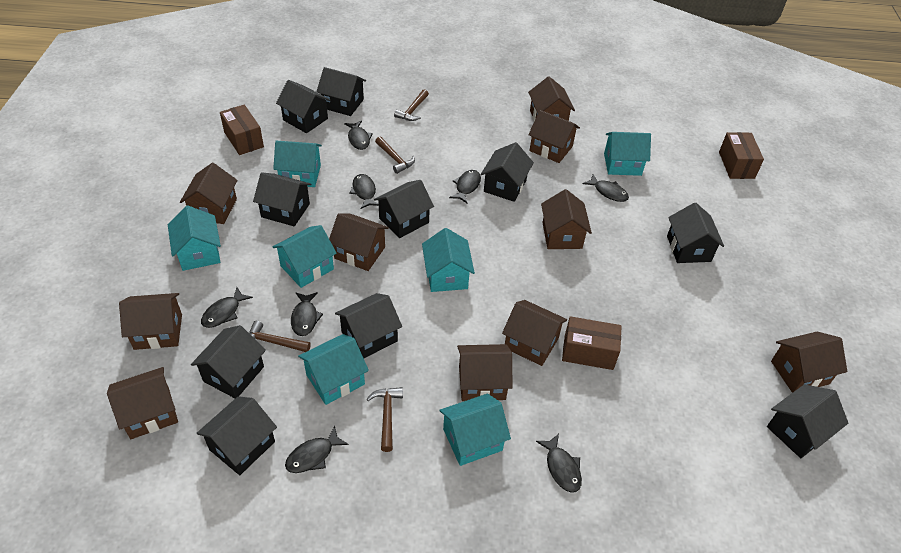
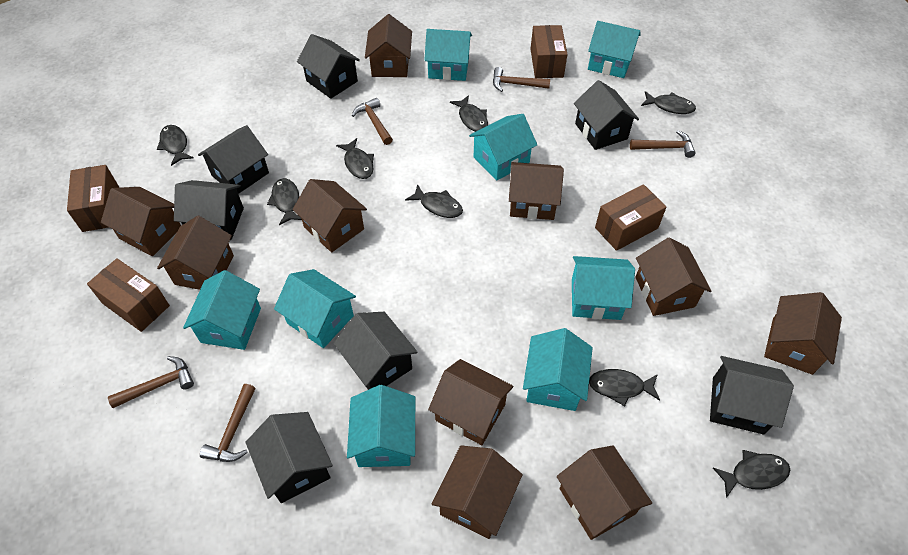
black house: [191,325,266,398] [197,396,277,475] [253,172,311,227] [276,80,330,133] [316,67,366,116] [335,293,402,358] [374,180,434,238] [481,142,534,202] [667,202,724,263] [767,384,848,458] = 10 -> [174,180,244,240] [198,125,269,194] [246,412,333,503] [297,34,360,99] [334,312,417,390] [574,80,639,150] [710,356,794,435] = 7
brown box: [220,105,264,155] [562,316,622,370] [719,132,764,179] = 3 -> [67,165,119,232] [87,258,170,332] [531,25,567,78] [595,184,667,251] = 4
brown hammer: [249,320,311,352] [367,387,403,452] [375,137,415,174] [394,89,429,121] = 4 -> [108,356,194,408] [200,384,255,462] [352,98,393,145] [493,67,550,92] [630,130,695,158] = 5
turquoise house: [168,205,221,271] [273,141,322,187] [273,225,337,288] [298,334,369,405] [422,228,475,292] [440,394,511,466] [604,132,651,176] = 7 -> [183,270,261,350] [274,269,356,348] [347,385,415,467] [424,29,472,81] [469,114,537,180] [523,328,593,411] [572,256,635,320] [588,21,641,78] = 8

